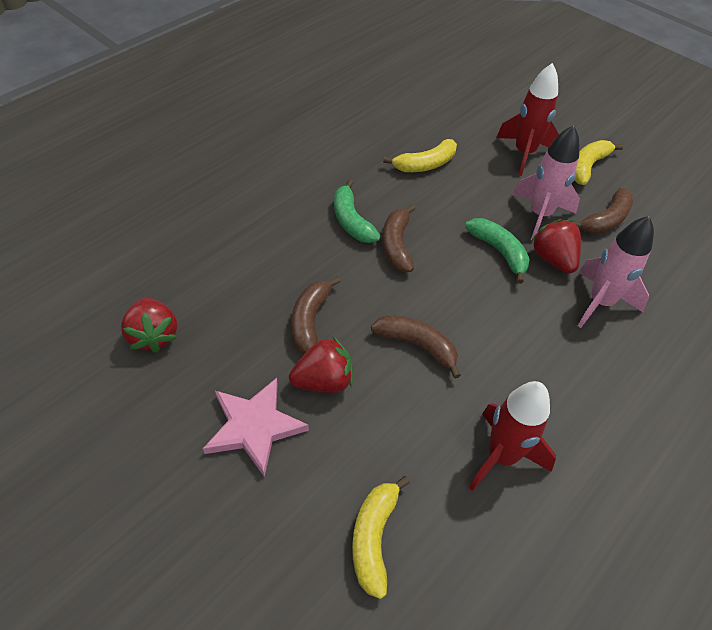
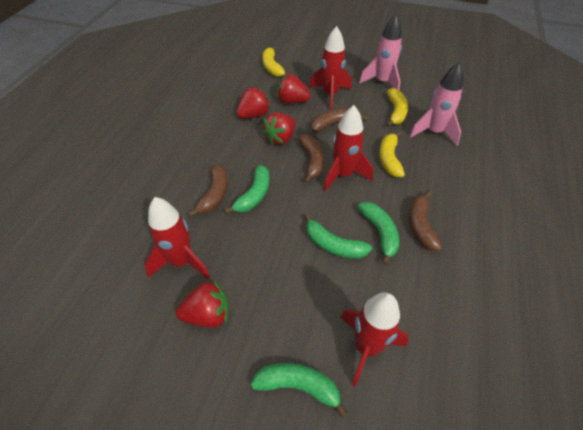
green banana: [334,179,381,243] [465,218,530,284] = 2 -> [224,165,270,214] [251,363,348,418] [305,213,372,259] [358,202,399,265] = 4
pink star: [203,378,309,477] = 1 -> none = 0
red rocket: [469,381,556,491] [496,63,559,176] = 2 -> [144,197,210,279] [309,26,351,110] [323,105,373,191] [340,292,409,386] = 4
red strawberry: [121,298,177,353] [289,336,353,393] [531,219,581,273] = 3 -> [176,280,229,328] [237,87,271,119] [262,113,295,145] [277,74,311,104] = 4

